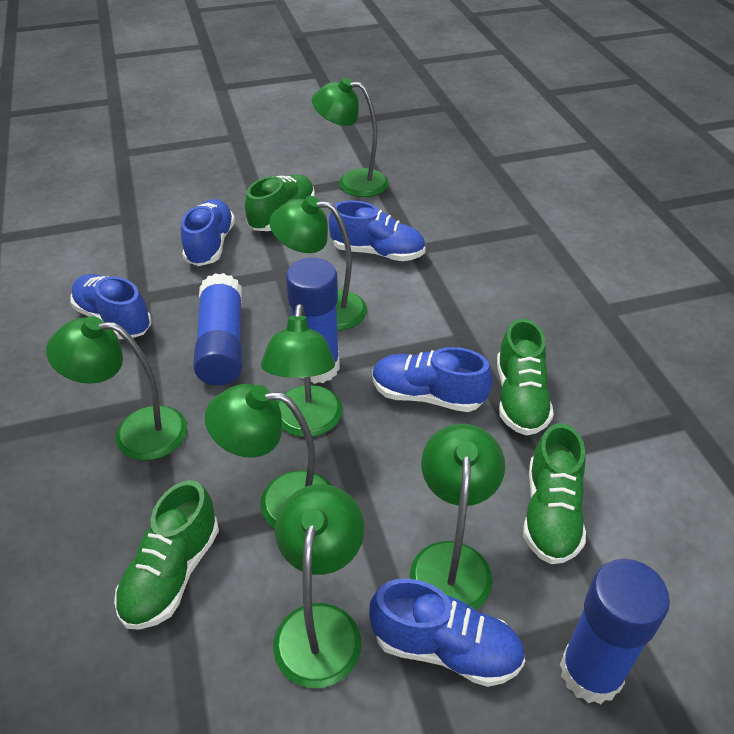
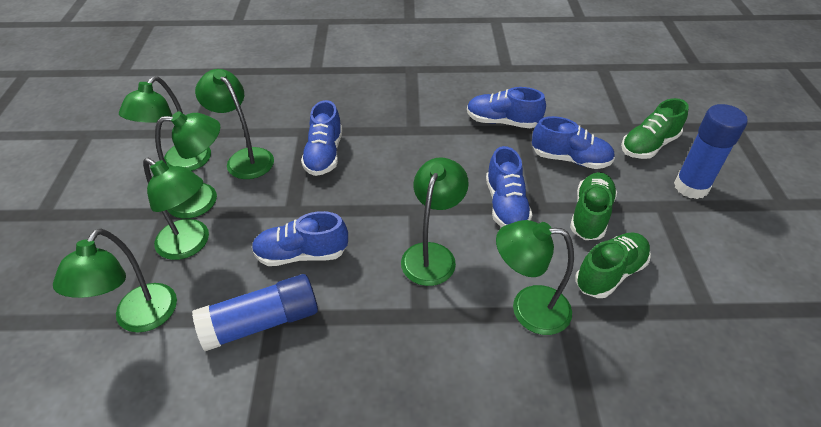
blue glue stick: [193,273,242,386] [286,258,340,384] [560,559,670,704] = 3 -> [192,274,318,351] [674,104,748,199] = 2
green shoe: [114,480,219,630] [245,174,315,231] [497,319,554,436] [523,423,586,564] = 4 -> [570,172,617,240] [575,232,651,298] [621,98,689,159] = 3

